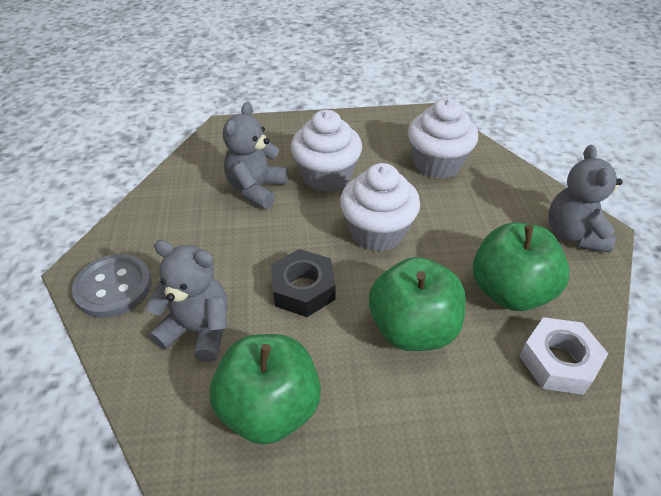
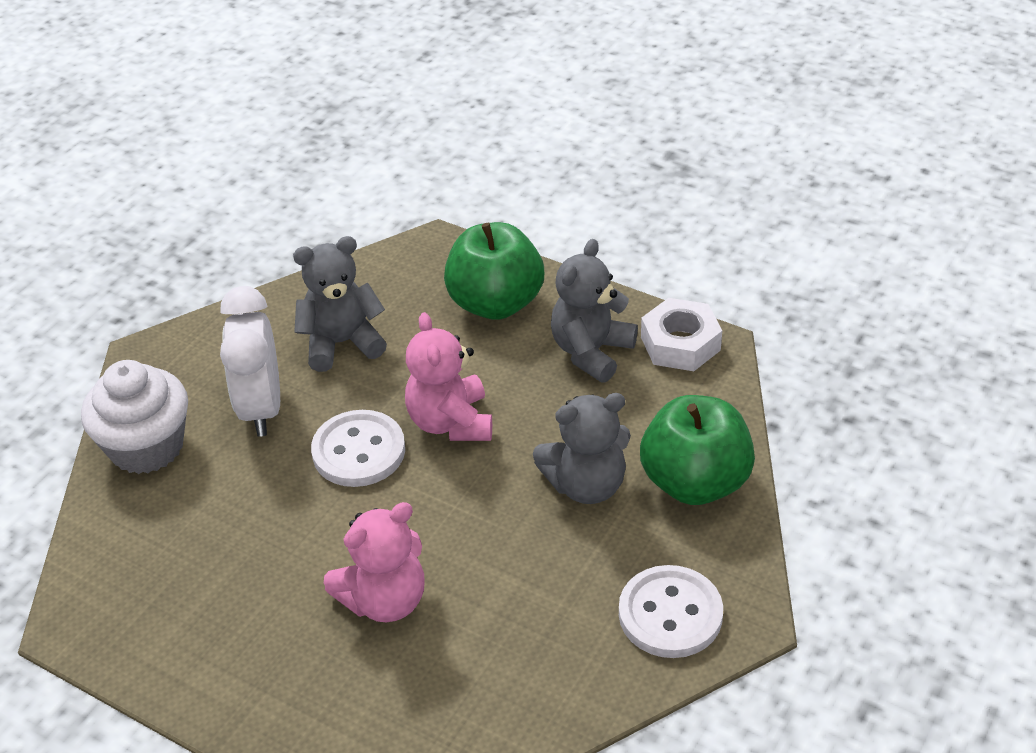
black nut: [271,249,336,317] = 1 -> none = 0
green apple: [210,334,321,445] [369,257,466,351] [473,222,570,311] = 3 -> [444,222,544,320] [640,395,755,505] = 2
grey button: [72,254,152,318] = 1 -> none = 0
pink teddy bear: none = 0 -> [324,502,425,622] [405,312,492,441] = 2
white button: none = 0 -> [311,410,405,487] [619,565,723,658] = 2
white clock: none = 0 -> [220,286,280,437] = 1
white cupcake: [291,110,362,192] [340,163,420,251] [408,98,478,179] = 3 -> [81,360,188,474] = 1

